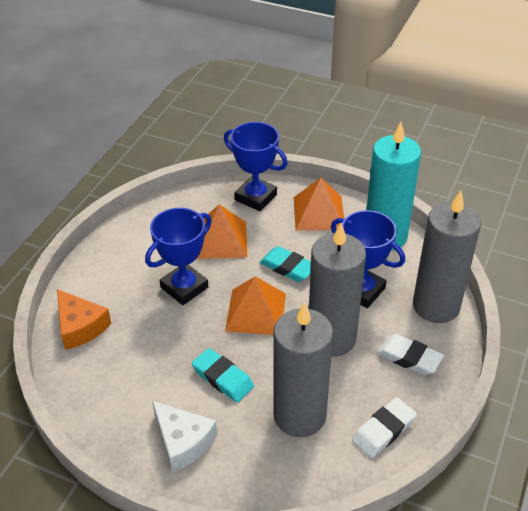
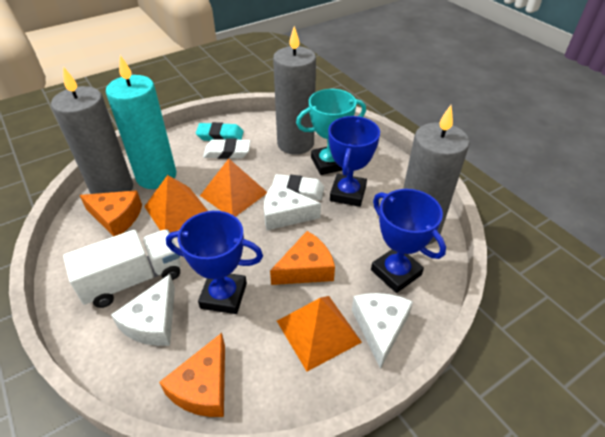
orange cheese: [57,289,111,350] = 1 -> [80,190,142,237] [159,333,225,417] [270,231,335,285] = 3
turquoise eraser: [192,348,254,402] [260,246,311,282] = 2 -> [196,122,244,141] = 1
turquoise trophy: none = 0 -> [296,89,366,175] = 1
white cheese: [152,401,217,472] = 1 -> [111,274,175,346] [264,182,321,230] [352,293,413,369] = 3
white truck: none = 0 -> [63,229,181,308] = 1

